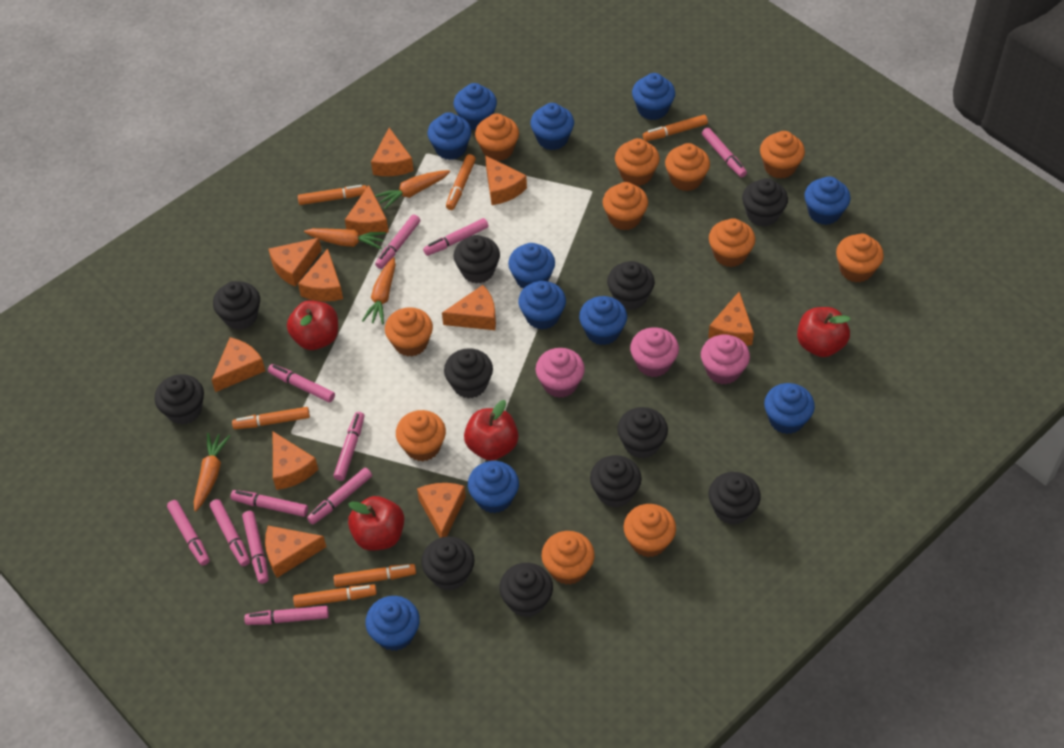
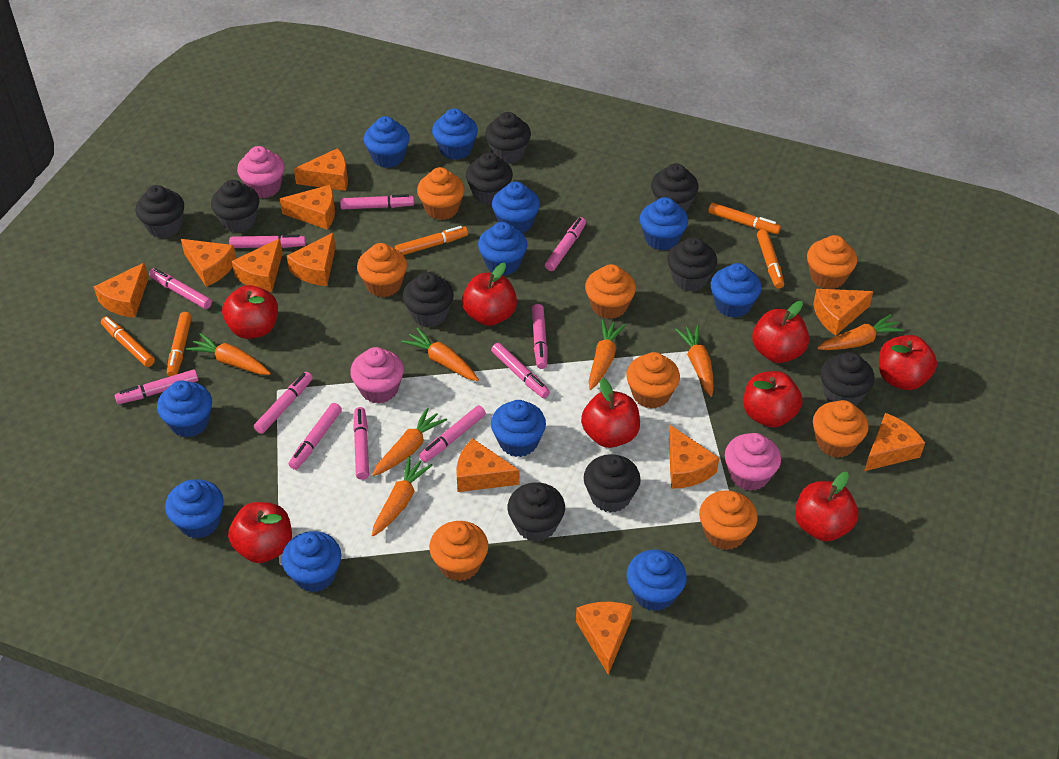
black cupcake: [154,374,204,425] [213,281,260,330] [421,537,475,591] [444,348,493,398] [453,235,500,284] [499,563,553,617] [590,455,642,508] [607,261,655,310] [617,407,668,459] [709,472,761,525] [742,178,788,227] = 11 -> [136,185,184,238] [211,180,259,233] [403,272,454,327] [466,153,513,205] [485,112,531,163] [507,483,565,542] [584,454,641,513] [651,163,699,212] [667,237,717,291] [820,352,875,406] = 10
orange carrot: [194,433,230,511] [304,228,386,249] [362,257,396,325] [375,170,450,210] = 4 -> [186,333,271,375] [372,407,447,476] [372,456,433,536] [401,327,479,381] [589,320,626,390] [675,325,714,397] [817,314,904,350] = 7
orange cupcake: [385,307,433,357] [396,410,446,461] [475,113,519,161] [542,531,595,585] [602,182,648,230] [615,138,660,186] [624,504,676,557] [665,143,710,191] [709,218,755,267] [760,131,805,179] [836,234,884,282] = 11 -> [357,243,407,297] [417,167,465,220] [429,521,488,581] [585,264,636,319] [626,352,680,408] [699,490,758,550] [807,235,857,289] [813,400,869,458] = 8
orange marker: [232,407,310,429] [293,584,377,608] [298,185,367,205] [334,564,416,587] [446,154,476,210] [643,115,708,141] = 6 -> [101,316,155,367] [167,312,192,377] [395,226,468,255] [708,203,781,234] [757,229,784,289] = 5
red apple: [287,300,338,350] [348,496,404,551] [464,400,518,461] [797,307,850,357] = 4 -> [222,285,278,339] [228,502,292,563] [462,263,517,326] [581,378,640,448] [744,371,802,427] [752,301,809,363] [795,472,858,541] [879,335,937,390] = 8

